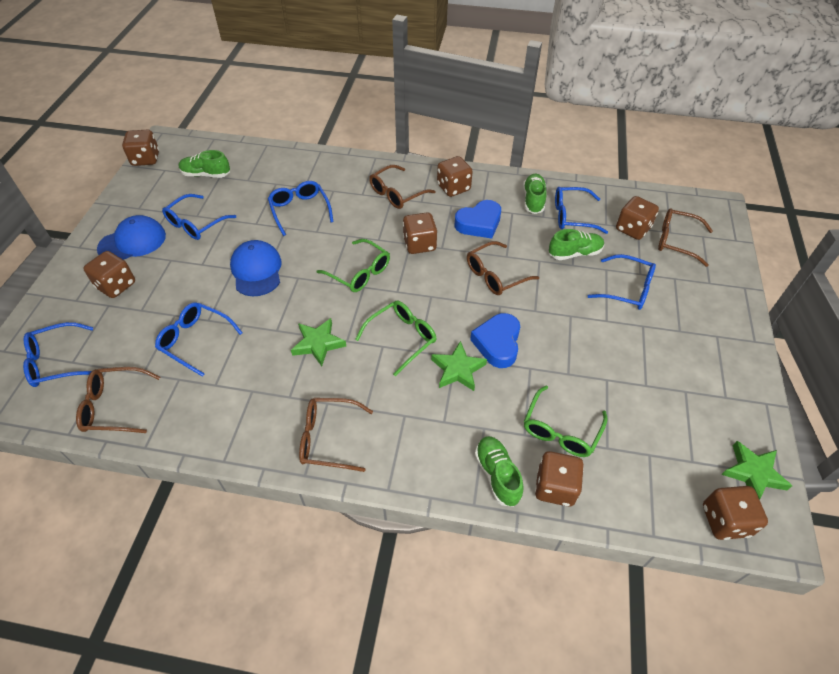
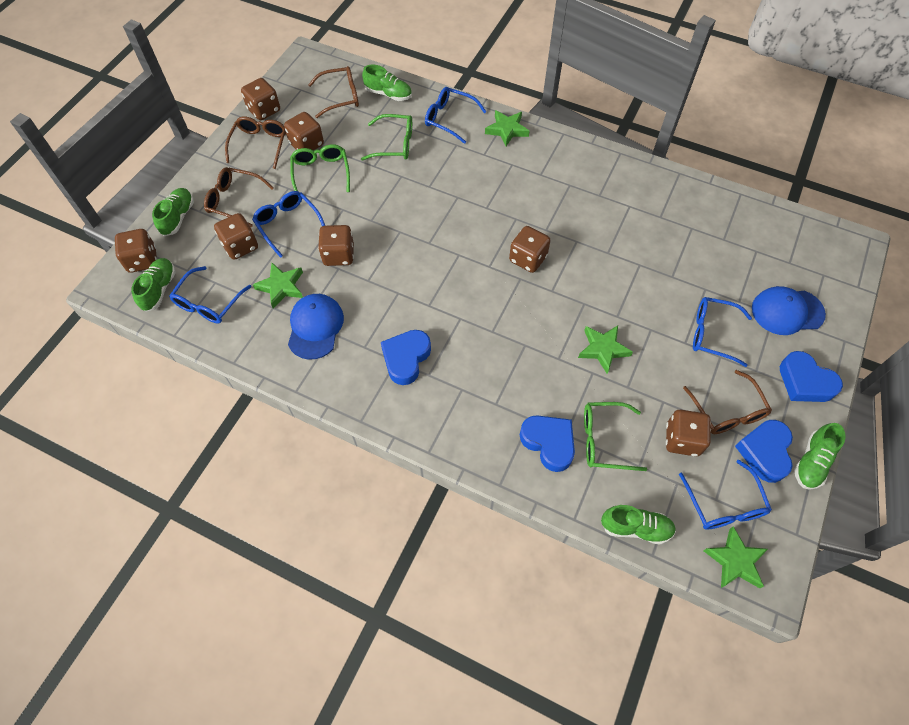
blue glasses: [23,322,93,387] [155,302,243,377] [162,194,236,240] [268,181,334,236] [555,187,608,234] [588,254,656,310] = 6 -> [169,266,251,324] [252,191,325,258] [425,87,487,144] [679,460,772,530] [693,297,752,367] = 5
blue heart: [454,200,501,238] [470,313,520,368] = 2 -> [381,330,431,385] [520,415,575,472] [735,420,793,483] [780,351,843,402] = 4
brown glasses: [76,367,160,433] [299,398,373,472] [369,165,436,209] [467,241,539,295] [658,209,713,267] = 5 -> [204,167,274,227] [225,117,286,169] [308,66,359,118] [683,370,772,434] = 4
green shoe: [179,150,230,178] [475,436,524,507] [523,174,547,214] [549,229,604,260] = 4 -> [131,258,176,312] [152,188,194,236] [362,65,412,101] [601,505,676,544] [794,423,845,490] = 5
green star: [291,318,346,366] [431,341,487,391] [721,441,792,500] = 3 -> [253,263,303,309] [485,110,530,146] [578,325,633,374] [703,526,768,588] = 4

